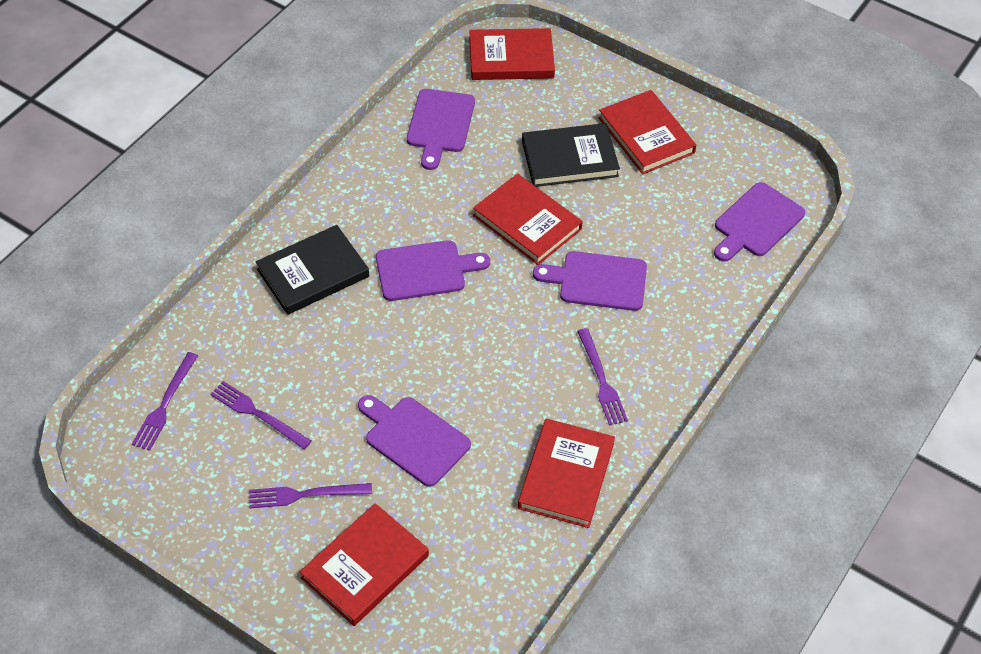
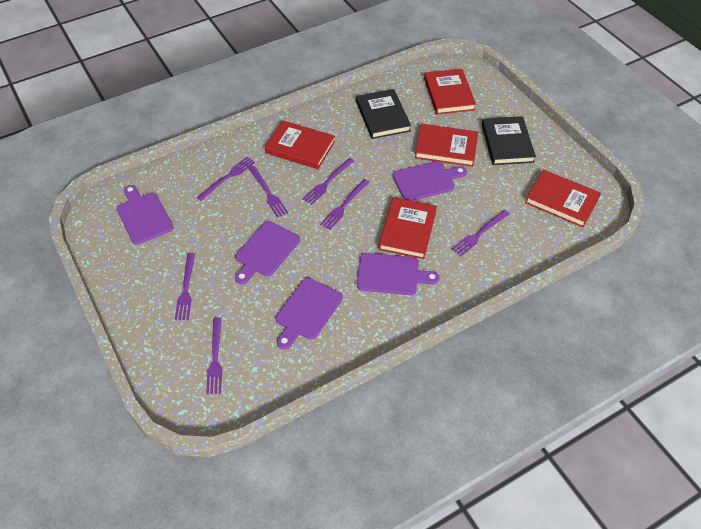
purple fork: [132,352,198,451] [210,381,311,449] [249,483,372,508] [577,328,628,426] = 4 -> [175,253,195,320] [197,157,255,201] [206,318,222,394] [248,166,288,218] [302,158,354,205] [320,179,369,230] [451,210,509,256] = 7

